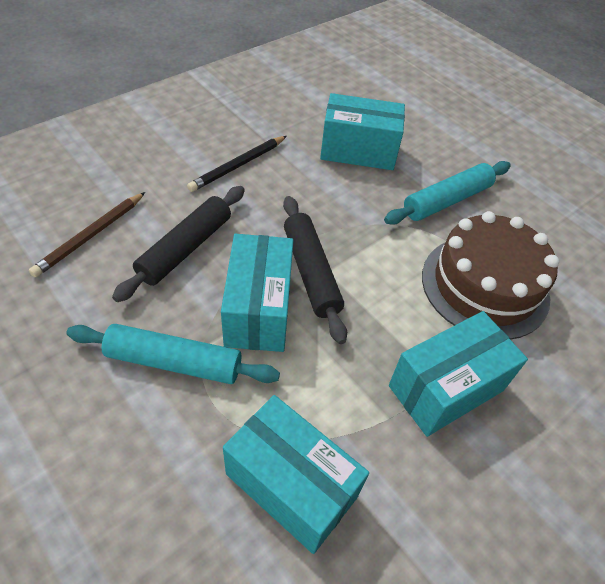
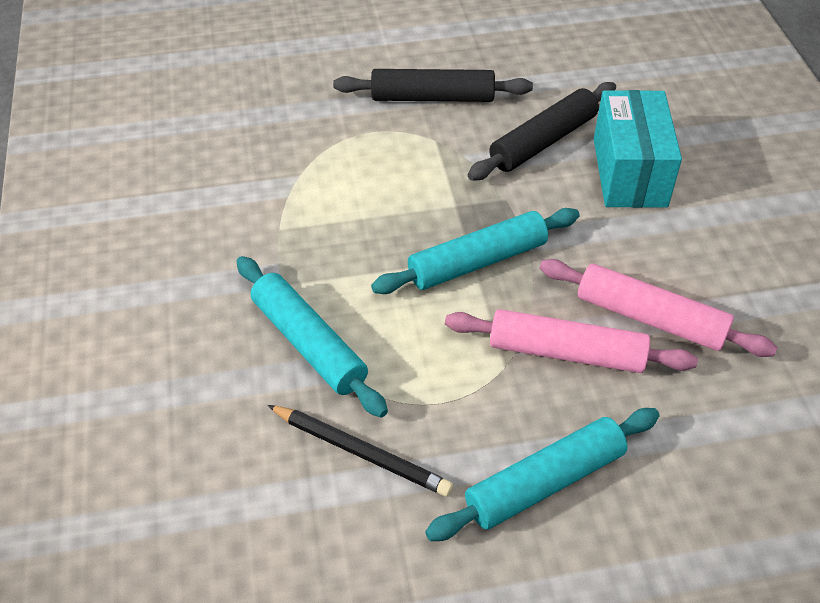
brown cake: [422,211,559,340] = 1 -> none = 0
brown pencil: [29,192,145,277] = 1 -> none = 0
pink rolling pin: none = 0 -> [445,309,698,373] [540,259,778,357] = 2
turquoise box: [221,234,294,352] [223,395,369,554] [320,93,405,170] [389,311,528,437] = 4 -> [594,90,682,208] = 1
turquoise rolling pin: [66,324,280,384] [384,161,511,225] = 2 -> [236,256,388,418] [371,208,580,294] [425,408,660,541] = 3

